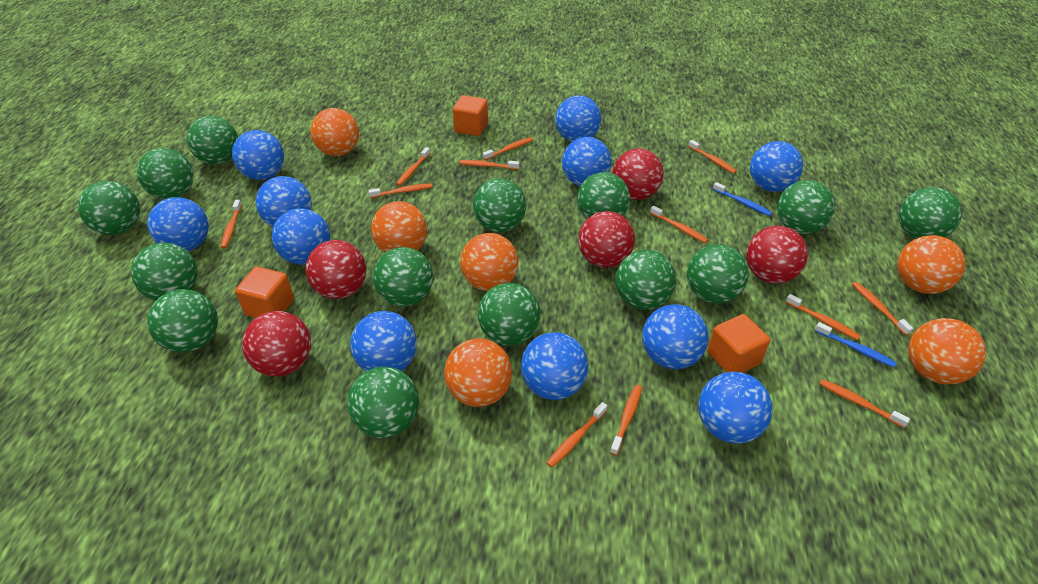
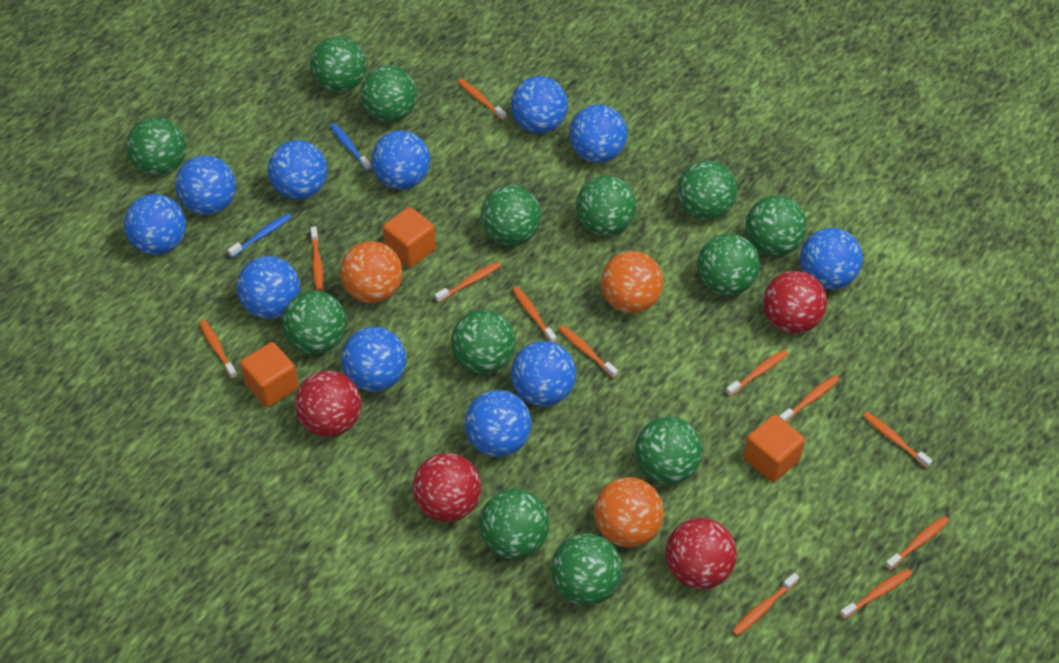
green ball: [78,181,140,235] [131,243,198,301] [137,148,194,199] [147,289,218,353] [187,116,238,165] [347,367,419,438] [373,247,433,307] [473,179,526,232] [478,283,541,346] [577,172,630,219] [615,250,676,310] [687,244,749,304] [777,180,835,234] [899,187,962,239] = 14 -> [126,117,186,176] [282,291,347,354] [310,36,366,93] [360,65,417,123] [451,310,515,374] [480,489,549,559] [481,185,541,246] [551,533,622,605] [576,176,636,236] [635,417,703,485] [677,160,737,220] [697,234,760,296] [745,195,807,256] = 13
orange ball: [310,108,359,156] [371,201,427,253] [444,338,512,407] [460,233,519,291] [897,235,965,294] [908,318,986,384] = 6 -> [340,241,403,303] [594,477,664,547] [601,251,663,314] = 3
red ball: [242,311,311,376] [305,240,366,299] [578,211,635,268] [612,149,664,200] [746,226,808,284] = 5 -> [295,371,362,437] [412,453,481,522] [665,518,737,589] [763,271,827,334] = 4

